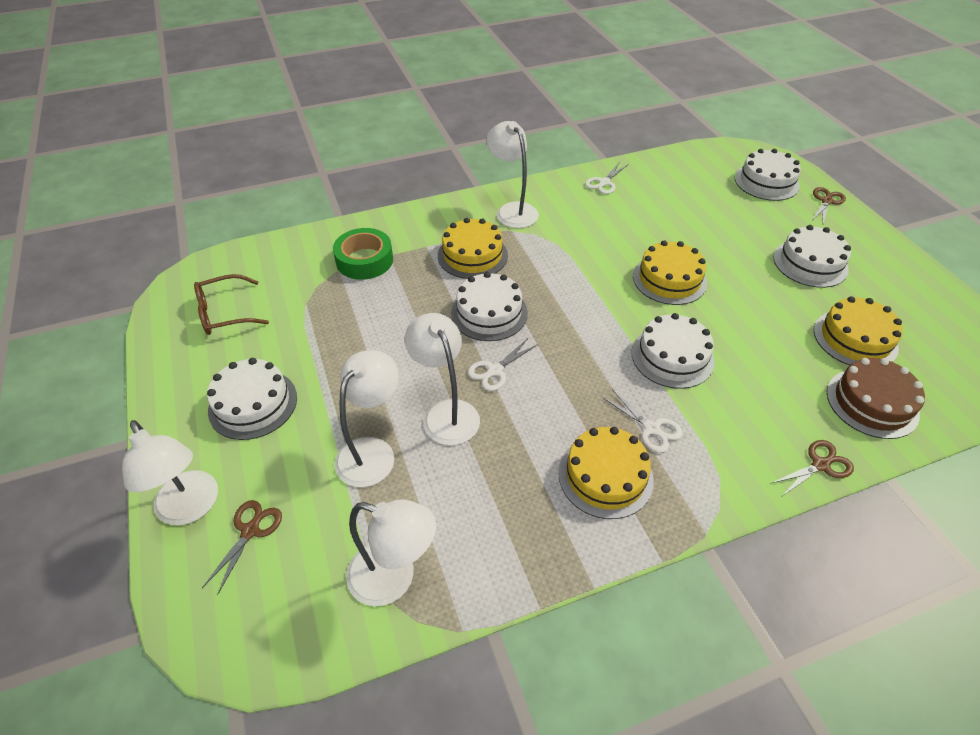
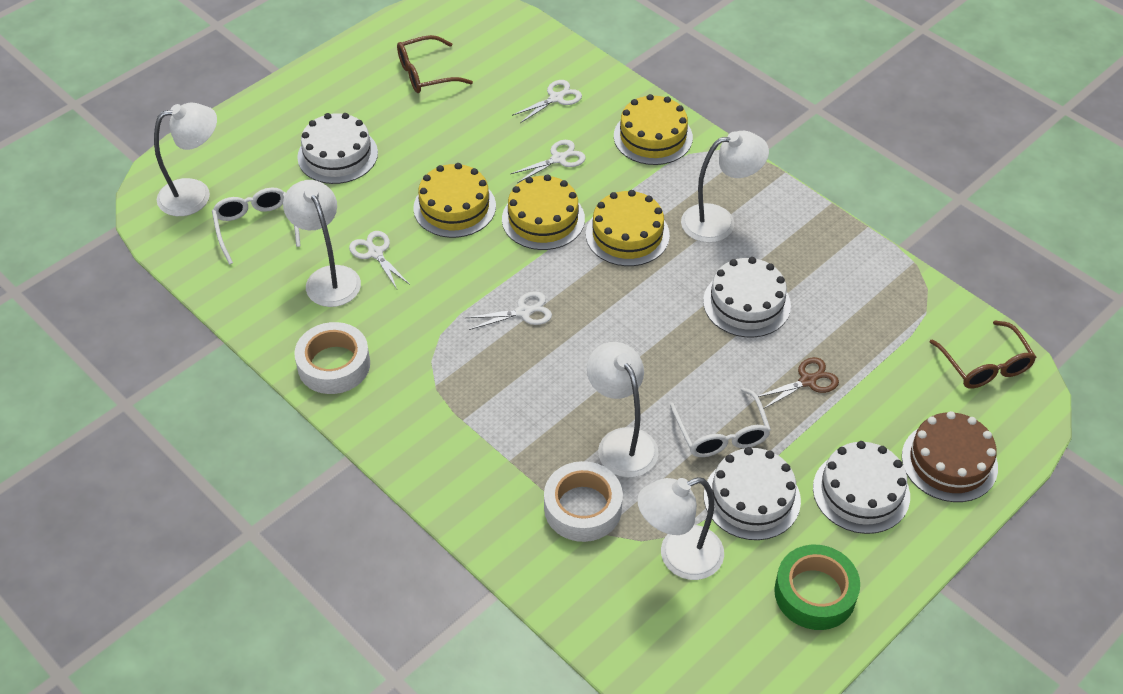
brown glasses: [194,274,269,335] = 1 -> [397,35,473,93] [930,320,1036,388] = 2
brown scissors: [202,500,282,595] [770,440,854,497] [812,187,846,224] = 3 -> [758,357,839,409] = 1
white cake: [207,358,297,440] [451,272,528,341] [631,313,714,389] [735,149,801,201] [773,225,851,288] = 5 -> [297,113,378,184] [703,257,791,337] [704,447,801,540] [813,441,910,534] = 4
white glasses: none = 0 -> [212,187,301,265] [670,387,771,457] = 2
white scissors: [468,338,538,391] [585,161,629,194] [602,389,683,453] = 3 -> [349,231,410,289] [466,291,552,330] [510,140,586,183] [512,80,582,123] = 4
white tape: none = 0 -> [294,322,370,394] [544,461,623,542] = 2

